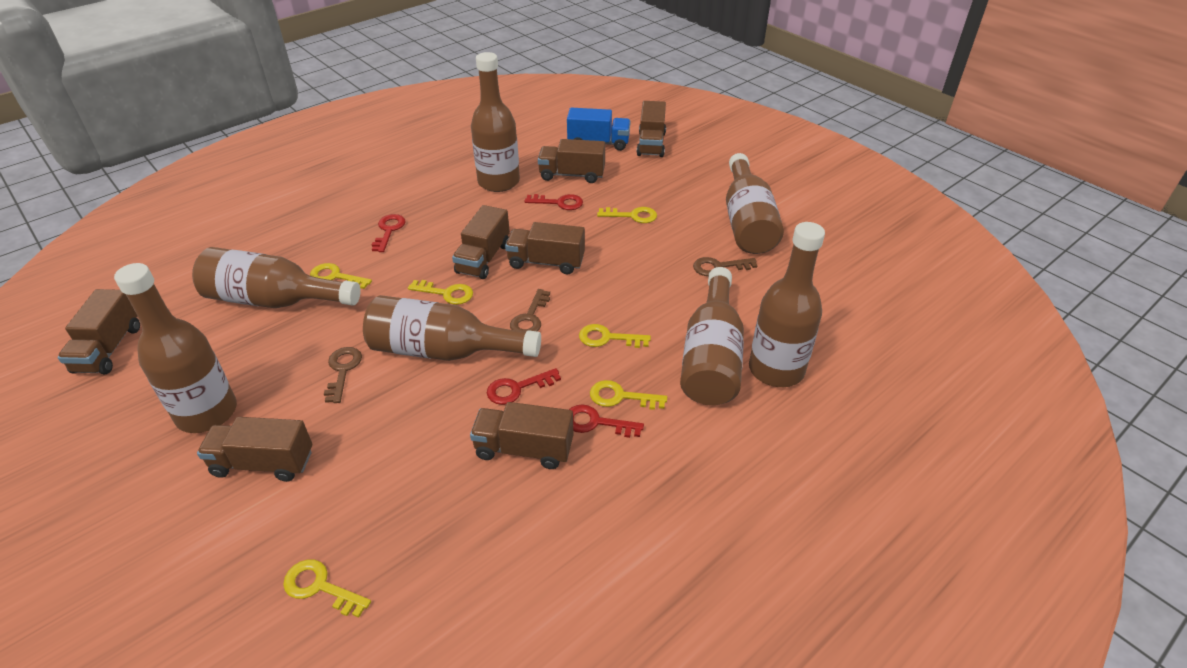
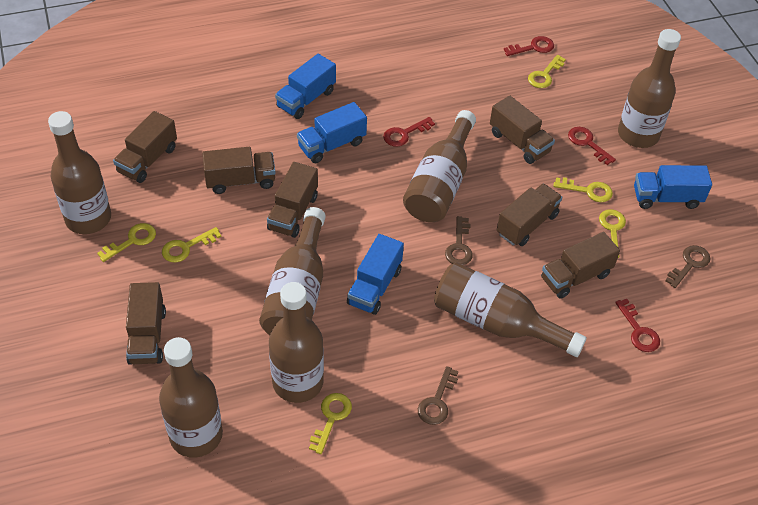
blue truck: [567,108,631,151] = 1 -> [275,54,336,119] [297,102,367,163] [347,234,404,315] [634,165,712,209] = 4

